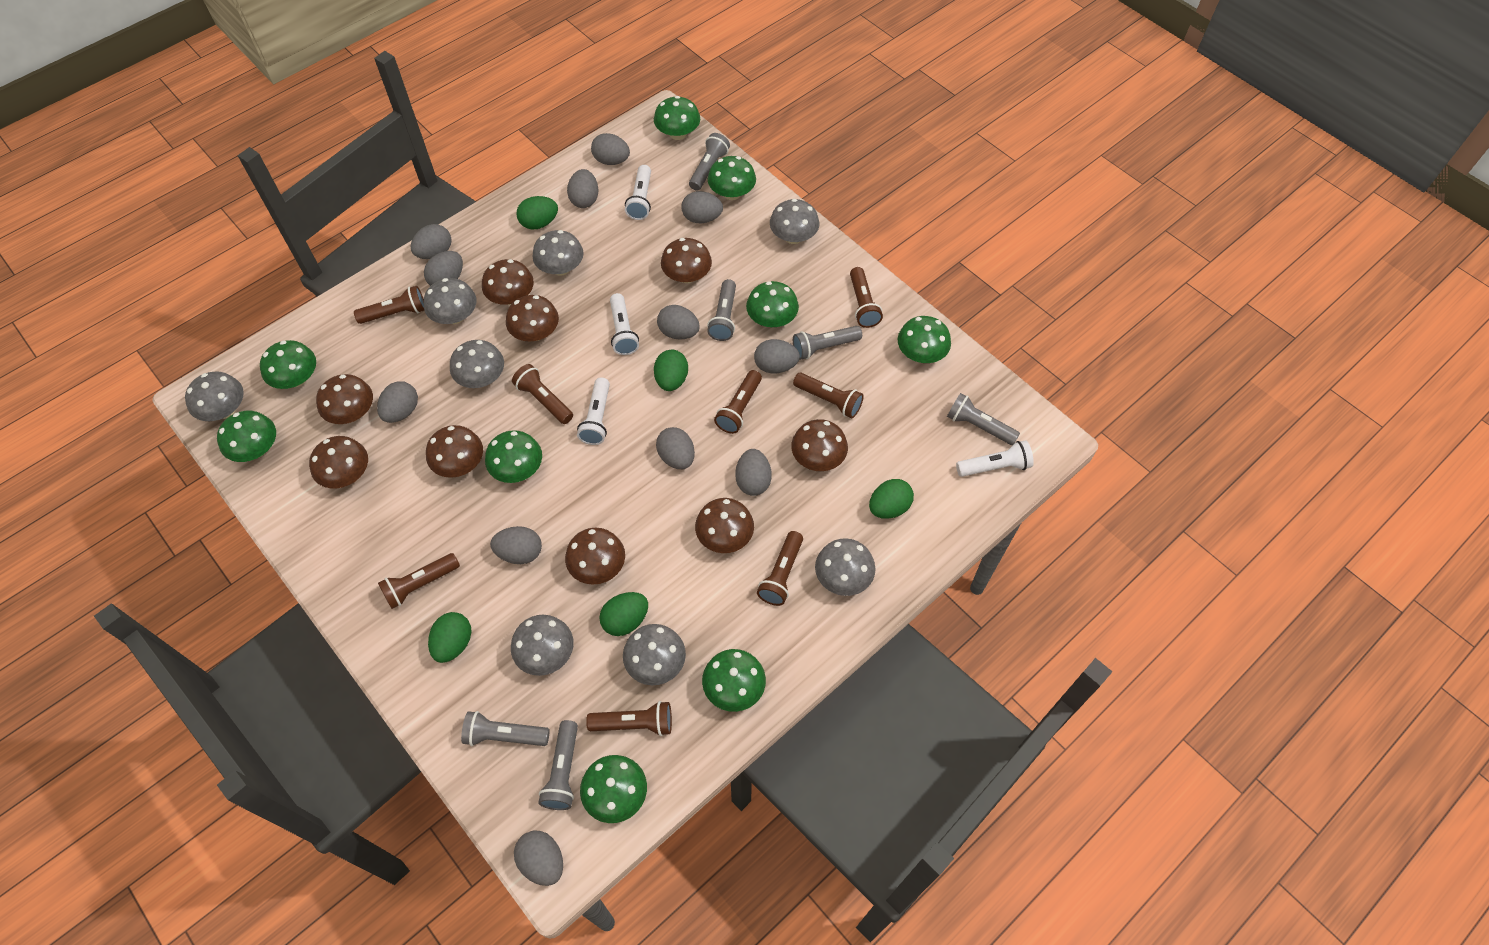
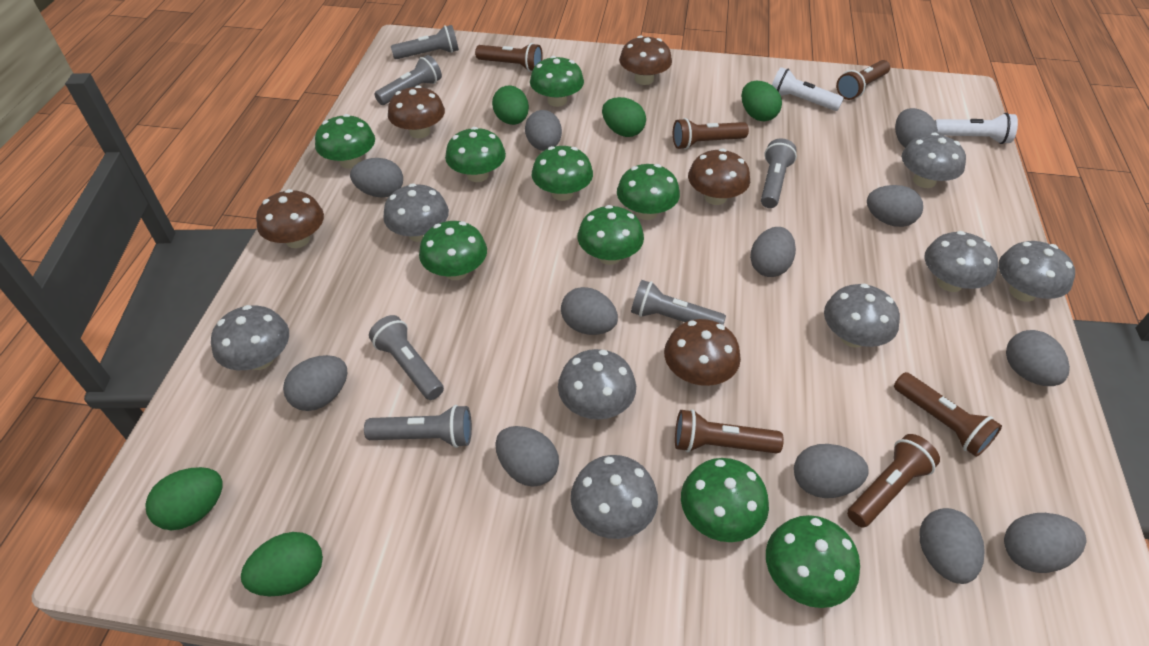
brown flashlight: [354,286,424,324] [378,553,460,609] [512,364,573,424] [586,701,672,736] [714,370,762,434] [757,531,803,606] [793,373,864,418] [850,267,883,328] = 8 -> [475,43,543,72] [673,118,749,149] [675,409,784,453] [836,60,890,100] [847,434,940,528] [894,372,1002,457] = 6
brown mushroom: [309,436,368,488] [316,374,373,424] [426,425,483,478] [482,259,534,305] [506,295,559,342] [565,528,625,585] [661,238,712,283] [695,498,754,553] [791,419,848,471] = 9 -> [256,189,324,248] [388,85,445,138] [619,36,672,85] [664,319,741,386] [688,149,750,205] = 5
white flashlight: [577,377,610,445] [610,293,639,355] [625,165,651,220] [956,440,1034,477] = 4 -> [772,67,844,111] [935,113,1018,144] = 2

